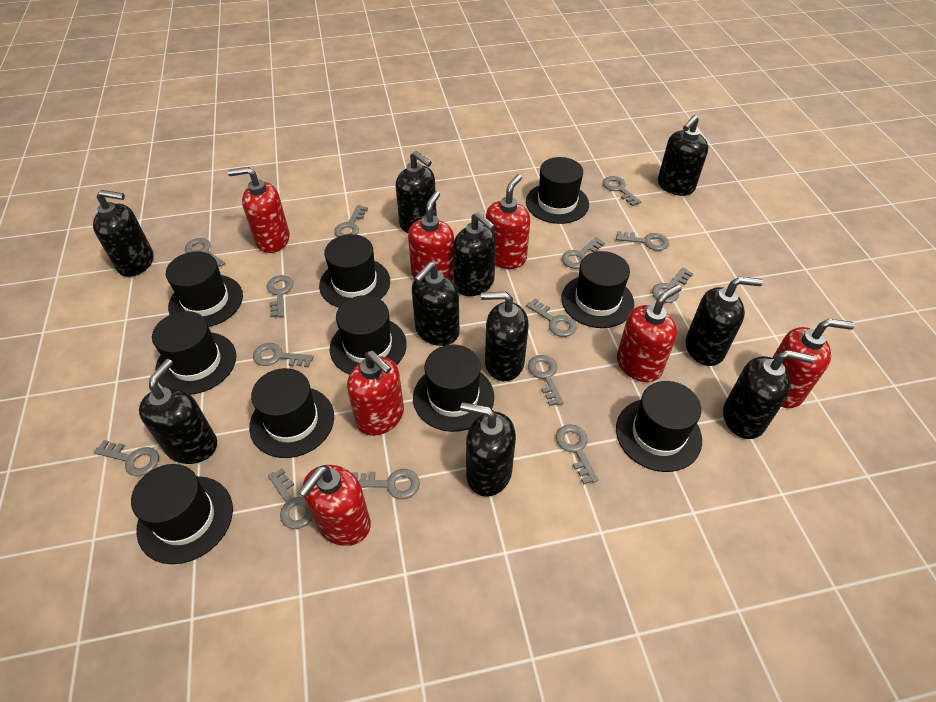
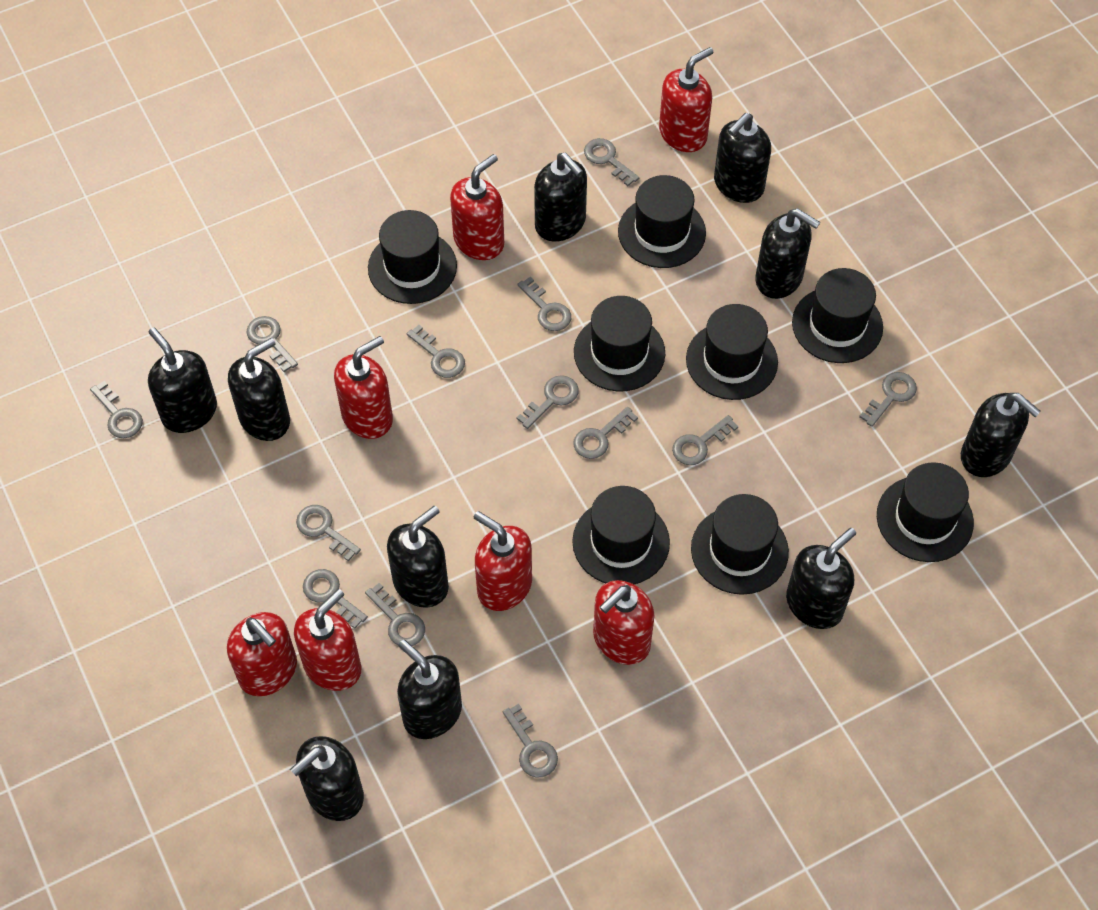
black hat: [131,464,233,564] [152,311,236,395] [166,251,243,327] [249,368,334,458] [319,234,390,308] [330,295,407,375] [413,344,494,432] [526,157,589,224] [561,251,634,328] [616,381,702,472] = 10 -> [368,210,457,304] [572,486,670,584] [574,296,665,391] [618,175,706,268] [686,304,778,400] [691,494,789,595] [792,268,883,363] [877,462,974,562] = 8
grey key: [94,440,159,476] [185,238,225,268] [253,343,314,367] [267,275,293,317] [268,468,313,529] [334,205,368,237] [352,469,420,499] [526,298,577,337] [528,355,564,406] [556,424,599,484] [562,237,605,269] [603,176,641,206] [616,231,669,251] [652,268,693,303] = 14 -> [90,381,143,438] [246,316,298,372] [296,505,361,561] [303,569,368,629] [365,583,425,646] [407,325,465,378] [503,704,558,777] [516,375,579,429] [517,277,571,331] [573,407,638,459] [584,138,639,186] [672,415,738,465] [859,372,917,427] = 13

